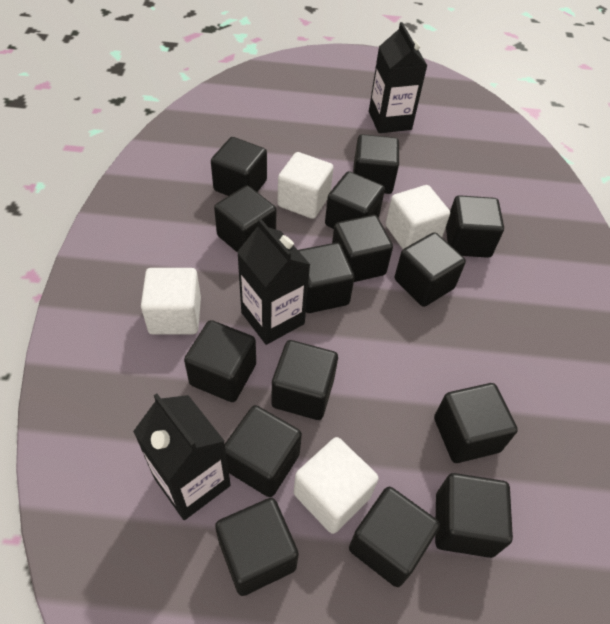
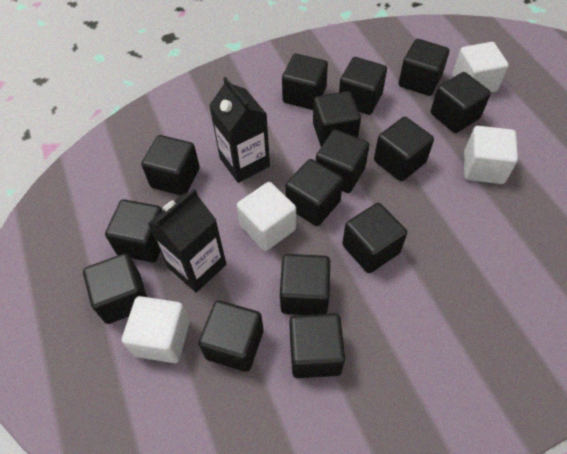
black carton: [133,394,231,520] [237,218,311,345] [369,22,428,133] = 3 -> [148,189,226,293] [209,77,270,183] = 2

